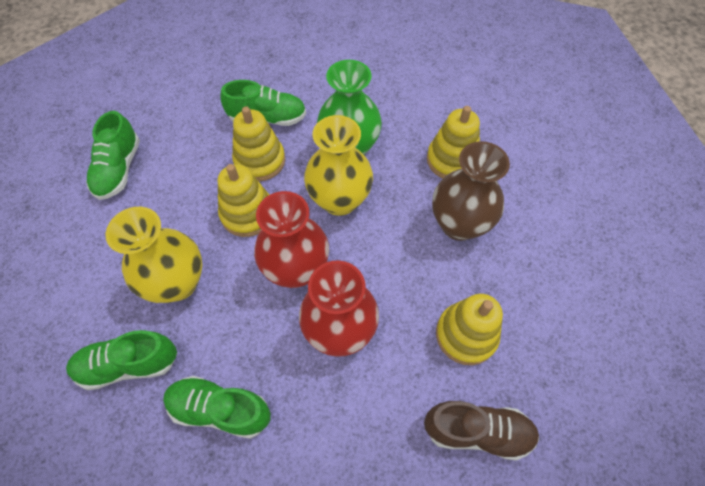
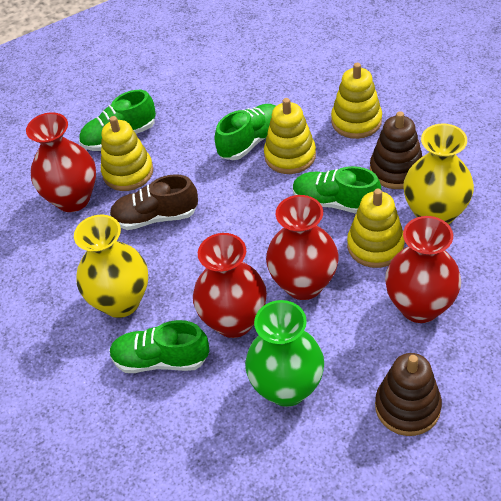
brown stacking toy: none = 0 -> [370,111,423,189] [375,353,442,436] = 2
brown vase: [432,141,510,241] = 1 -> none = 0
red vase: [254,191,329,288] [299,260,379,357] = 2 -> [26,112,96,212] [193,233,267,338] [266,195,339,300] [385,216,461,323] = 4

